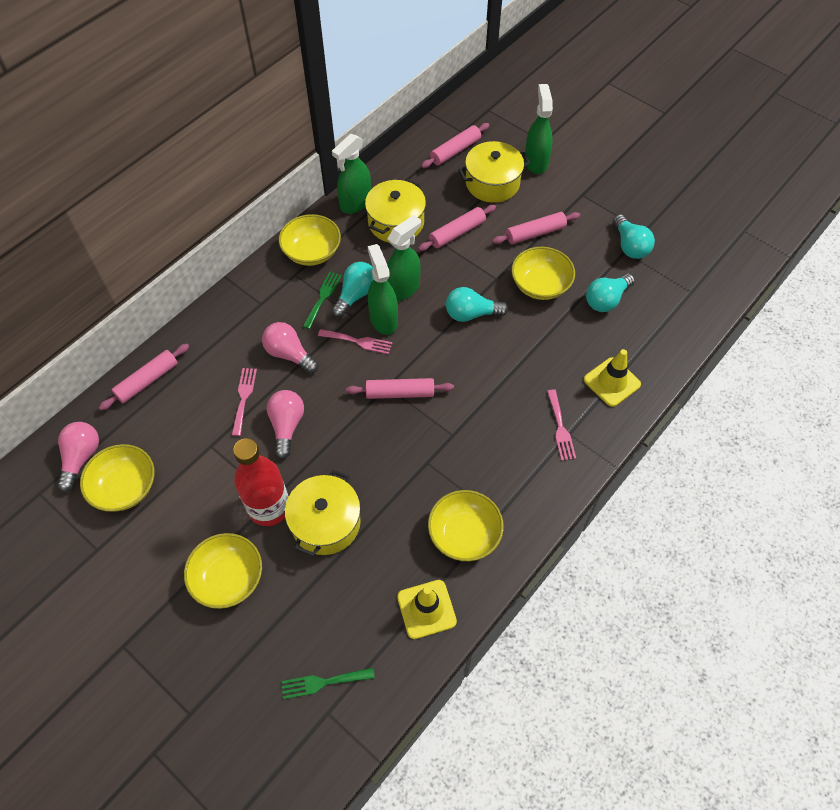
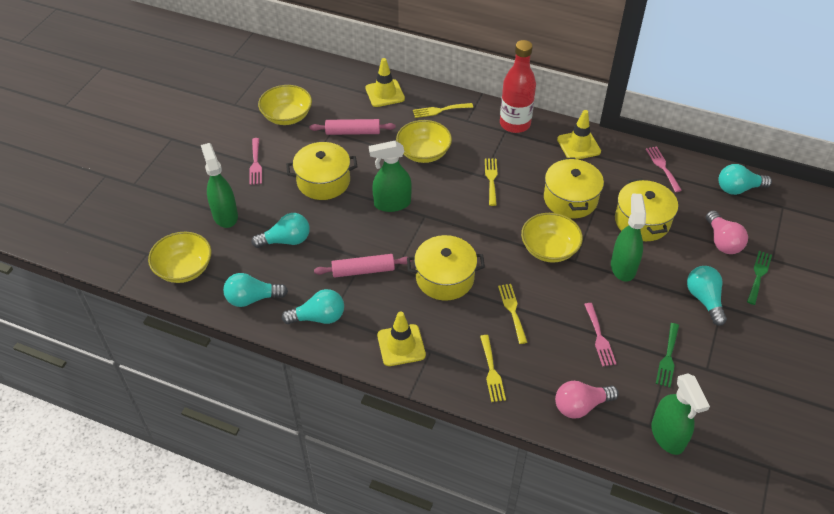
pink light bulb: [57,422,99,492] [262,322,318,373] [267,390,304,459] = 3 -> [555,381,619,419] [706,211,748,254] = 2
pink rolling pin: [99,344,189,411] [346,378,454,399] [418,205,496,251] [421,123,490,168] [492,212,580,244] = 5 -> [310,119,396,135] [314,254,412,278] = 2
turquoise light bulb: [332,262,374,318] [446,287,508,322] [586,273,635,312] [613,214,655,259] = 4 -> [223,273,288,307] [252,213,310,248] [282,289,344,324] [687,266,727,326] [718,164,772,195] = 5
yellow bowl: [80,444,154,512] [184,533,262,609] [279,214,341,266] [428,490,504,561] [511,247,575,300] = 5 -> [148,232,211,283] [258,85,312,125] [396,120,452,163] [521,213,583,263] = 4
yellow fork: none = 0 -> [413,103,473,118] [480,335,506,402] [485,158,497,206] [498,284,528,344] = 4
yellow pot: [285,470,361,556] [365,179,426,242] [458,141,530,203] = 3 -> [286,142,357,200] [407,235,485,301] [544,157,604,218] [615,178,678,241] = 4
yellow traffic cone: [397,580,457,639] [584,349,641,407] = 2 -> [365,58,405,107] [377,311,426,366] [557,110,601,160] = 3

